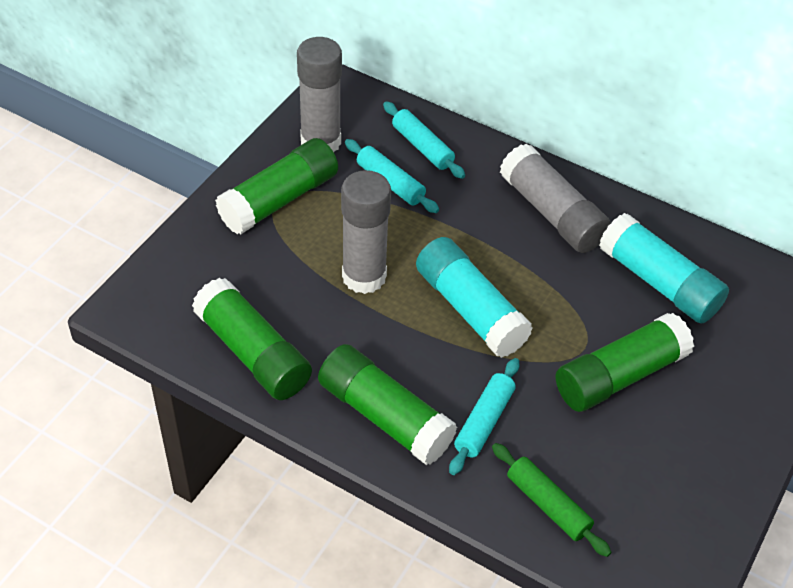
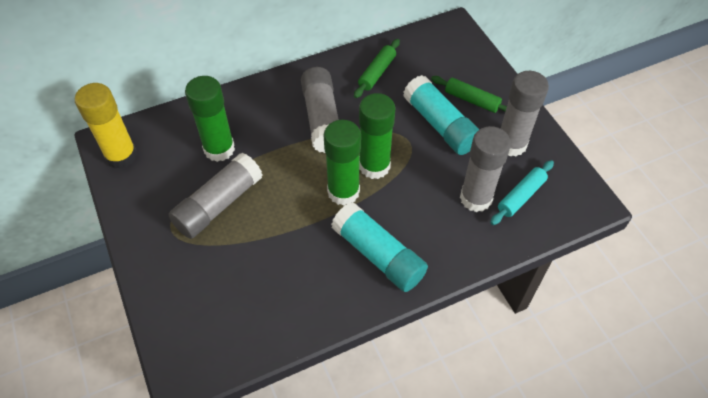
green glue stick: [192,278,312,400] [215,138,338,234] [318,344,457,465] [556,313,694,412] = 4 -> [185,76,235,162] [324,120,361,206] [359,93,395,179] = 3
green rolling pin: [492,443,611,557] = 1 -> [354,39,400,98] [431,76,507,113] = 2
grey glue stick: [297,37,342,152] [341,170,391,294] [500,144,611,253] = 3 -> [168,152,263,239] [301,67,339,153] [460,126,511,212] [501,71,549,156] = 4
turquoise rolling pin: [345,139,439,213] [383,101,465,179] [449,358,519,475] = 3 -> [490,160,554,225] = 1
yellow glue stick: none = 0 -> [75,83,138,169] = 1

